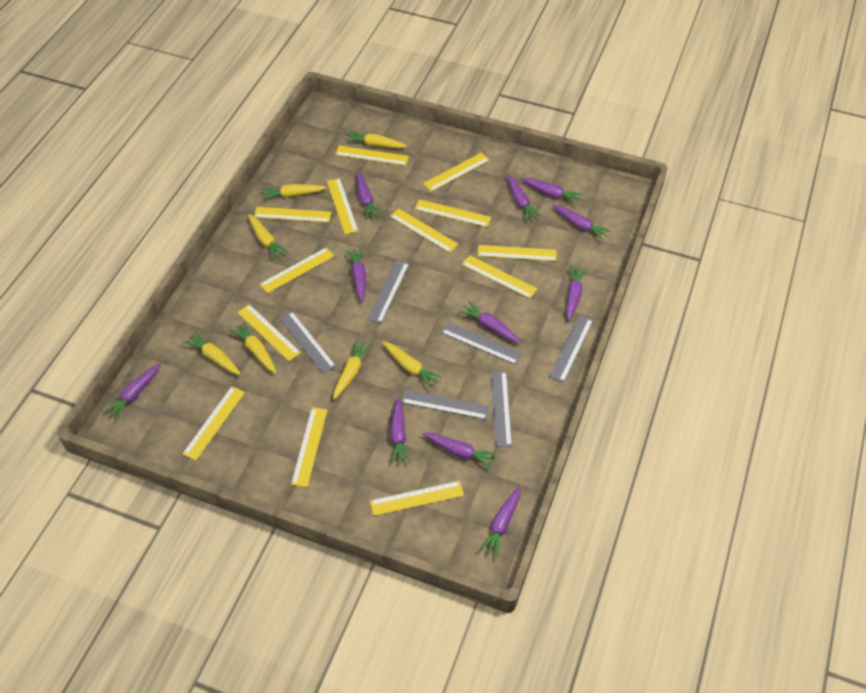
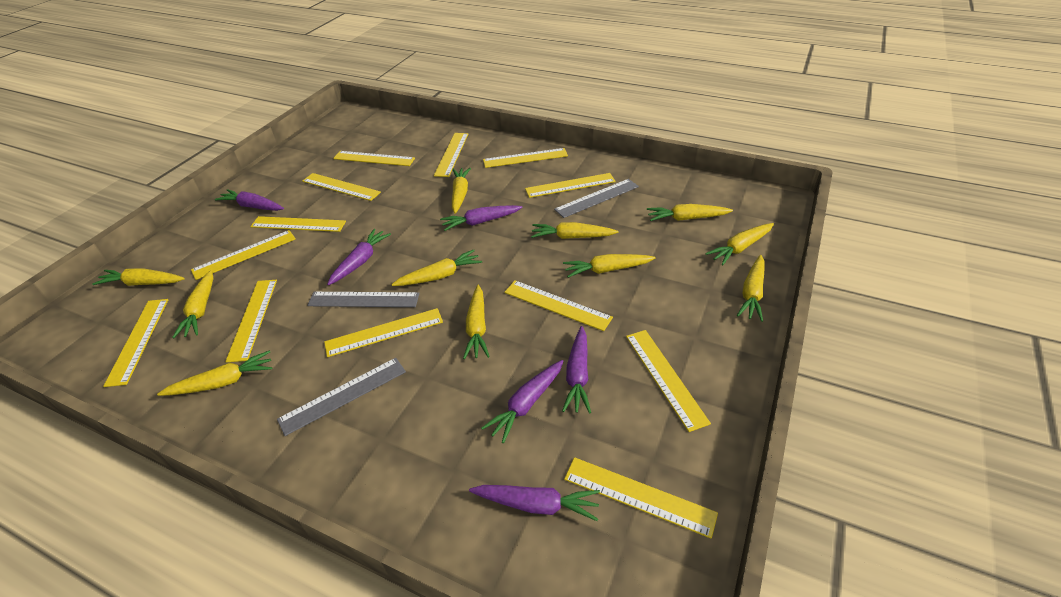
grey ruler: [279,311,336,374] [367,260,409,323] [401,389,490,420] [441,322,523,365] [491,371,512,447] [549,315,593,383] = 6 -> [277,358,406,436] [307,292,419,307] [554,179,639,218] = 3
purple carrot: [103,363,161,421] [346,248,366,302] [357,172,382,219] [390,397,410,464] [423,433,498,469] [459,301,521,343] [479,486,521,558] [507,175,542,221] [521,178,583,205] [552,205,612,241] [566,266,586,321] = 11 -> [215,189,284,211] [327,229,391,285] [440,205,522,231] [469,485,600,521] [481,360,563,443] [562,326,591,414] = 6
yellow carrot: [183,331,241,375] [229,322,276,373] [248,214,288,260] [261,184,327,200] [333,340,372,400] [346,131,407,148] [383,342,442,389] = 7 -> [92,268,185,286] [157,350,273,396] [172,270,213,339] [391,249,482,286] [452,168,471,214] [463,285,490,359] [531,222,618,239] [563,254,655,278] [647,204,733,221] [705,223,774,265] [737,255,765,322] = 11

